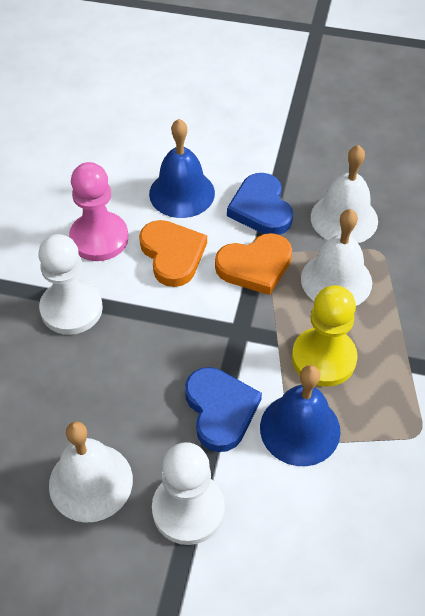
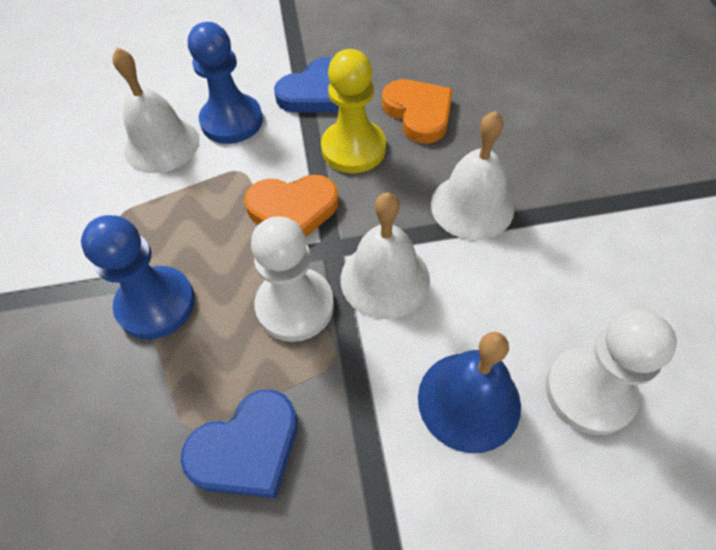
blue bell: [149,119,215,218] [260,365,341,466] = 2 -> [418,332,521,453] = 1
blue pawn: none = 0 -> [81,215,195,340] [188,22,263,144] = 2
pink pawn: [69,162,128,261] = 1 -> none = 0

